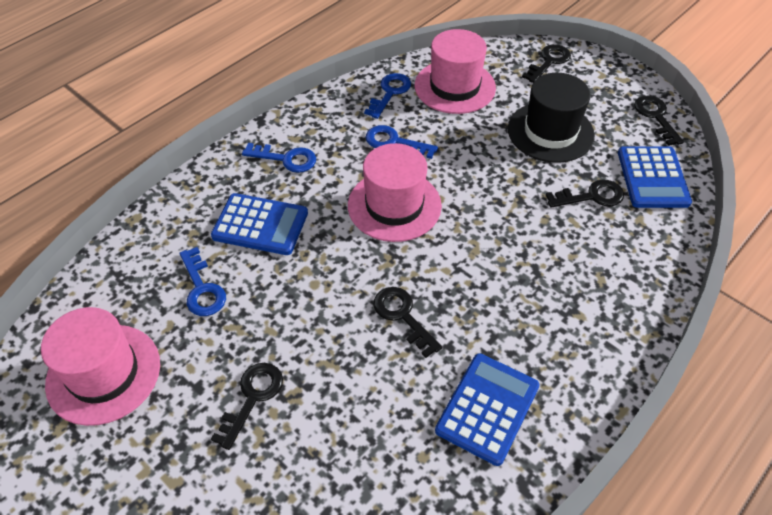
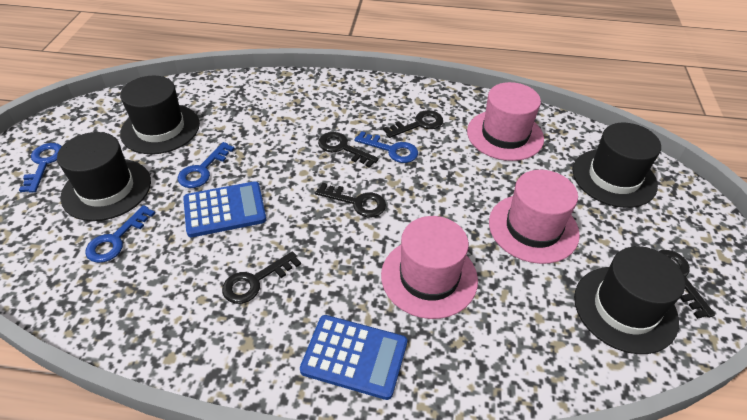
black hat: [508,73,595,163] = 1 -> [57,132,151,221] [120,76,200,154] [573,123,661,208] [574,246,685,354] = 4
blue calculator: [211,193,308,255] [435,353,540,466] [618,146,692,208] = 3 -> [183,181,266,237] [300,315,407,400] = 2

